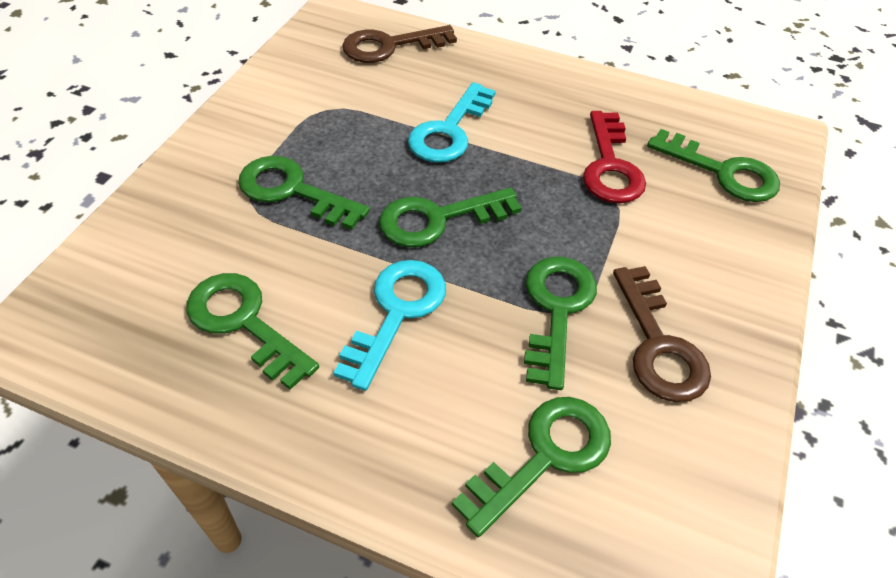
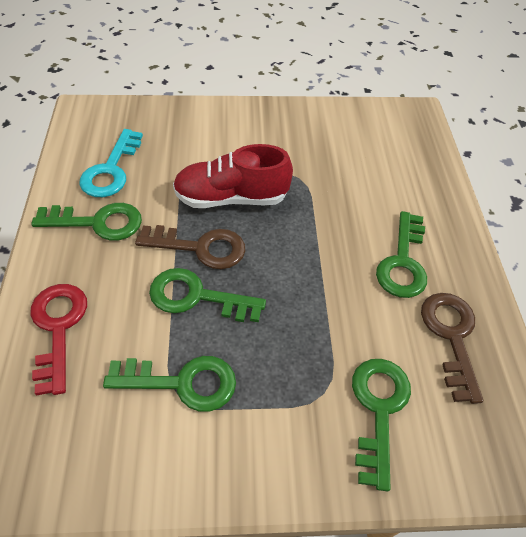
green key: [186,273,319,390] [238,156,370,230] [379,188,522,247] [452,397,611,537] [524,257,597,390] [647,129,780,202] = 6 -> [31,203,142,241] [103,356,236,412] [149,268,266,322] [352,359,411,491] [376,211,427,298] = 5
red shoe: none = 0 -> [173,144,293,208] = 1
turquoise key: [334,260,446,391] [408,82,496,163] = 2 -> [79,129,143,197] = 1

